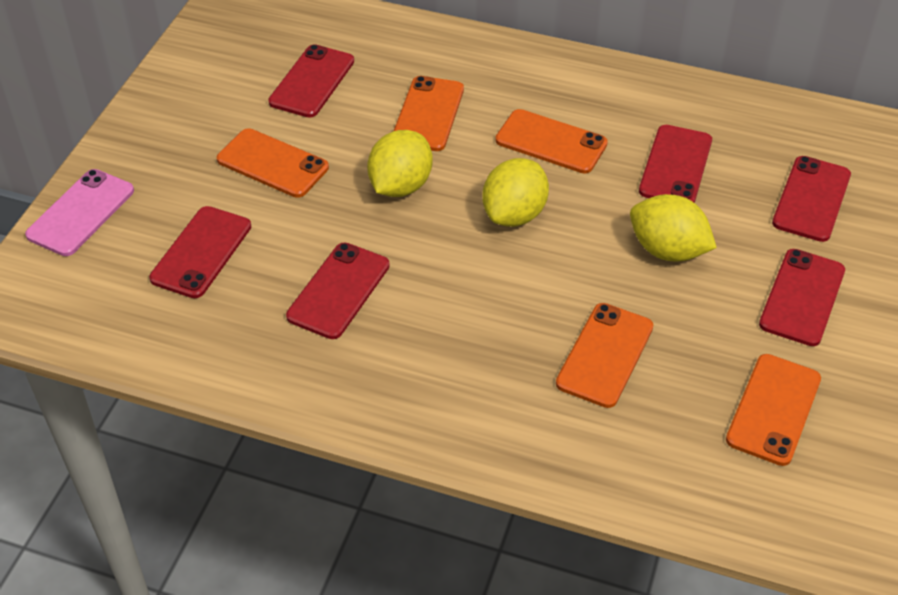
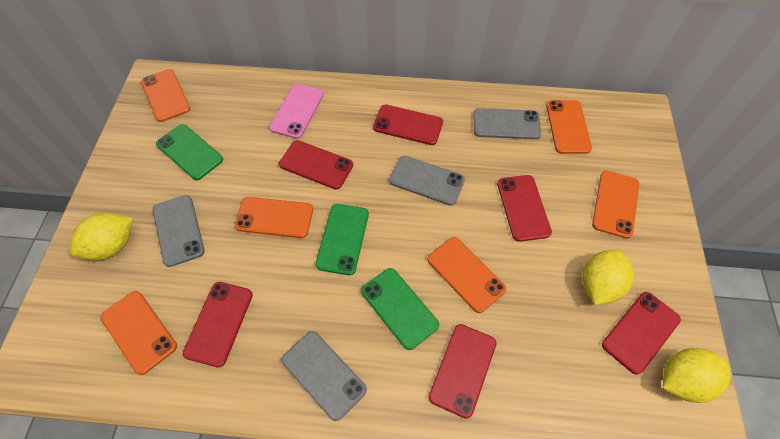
green phone: none = 0 -> [156,124,223,180] [316,204,369,275] [361,268,439,350] = 3
grey phone: none = 0 -> [153,195,205,267] [281,331,367,421] [389,156,465,206] [473,108,541,139] = 4
orange phone: [217,128,329,198] [394,76,464,151] [495,109,608,174] [556,303,653,408] [726,354,821,466] = 5 -> [101,291,177,375] [141,69,190,122] [235,197,313,238] [427,237,506,313] [546,100,592,154] [592,171,639,239] = 6

